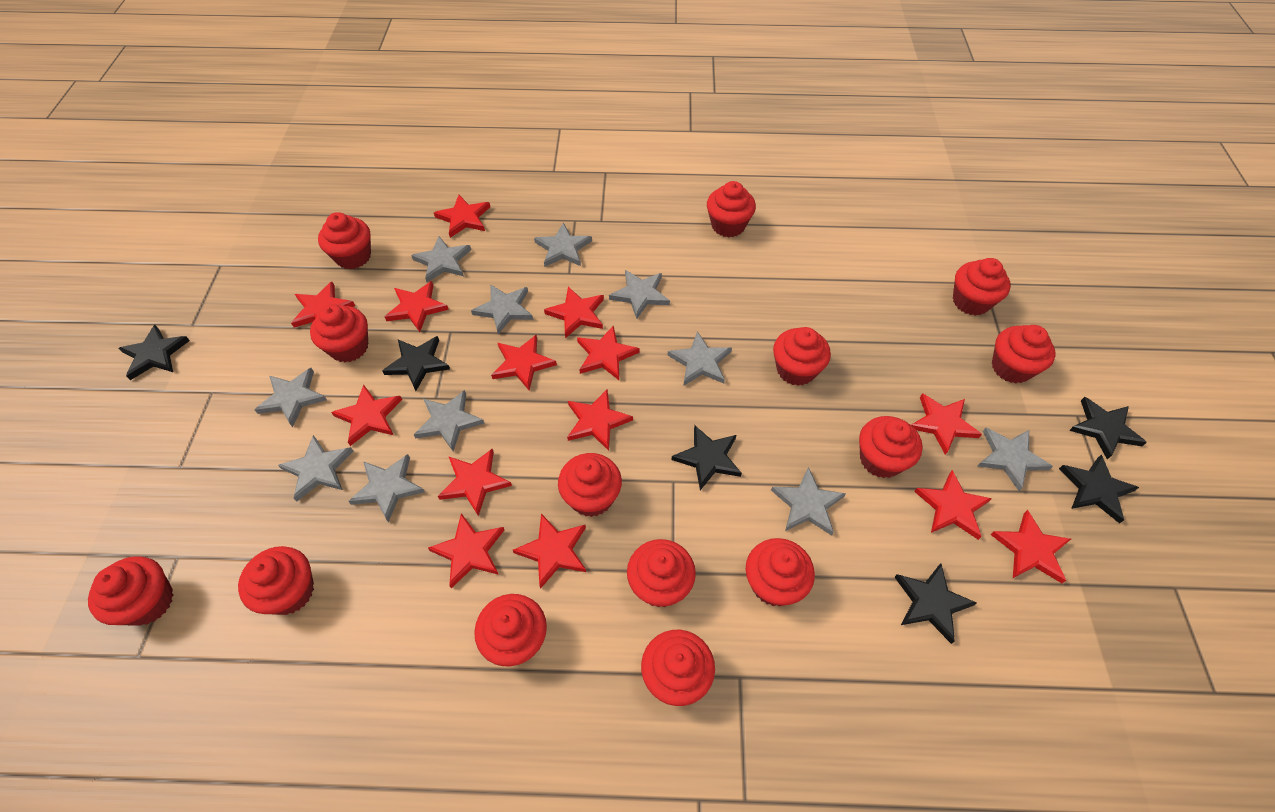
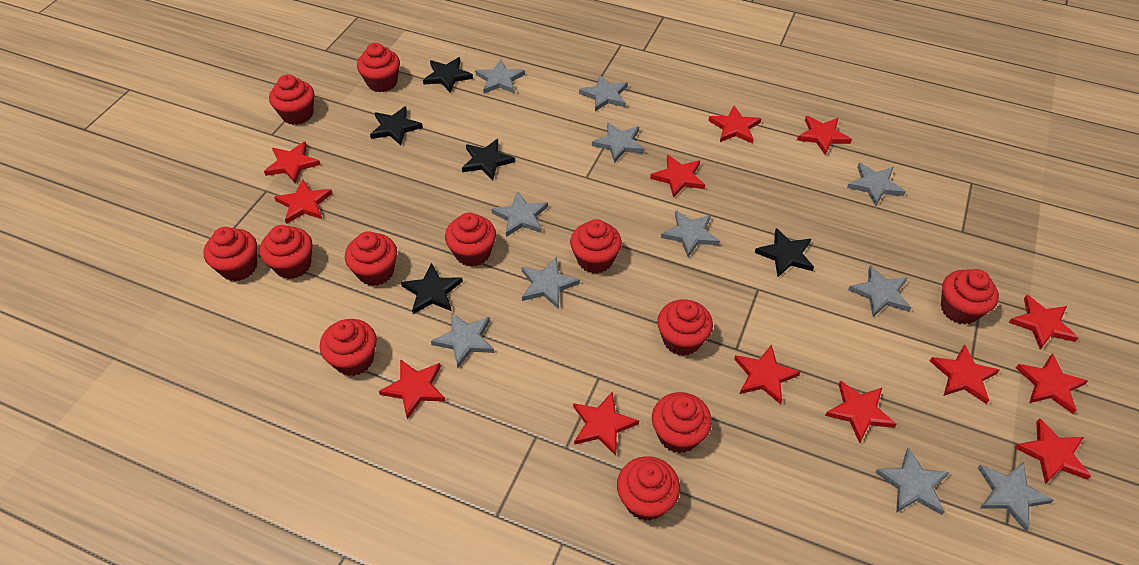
black star: [118,325,190,380] [382,336,450,391] [671,425,742,490] [895,564,977,644] [1059,455,1139,524] [1069,397,1147,460] = 6 -> [370,106,423,146] [401,263,463,314] [423,57,473,93] [462,139,515,180] [755,228,814,277] = 5
red cupcake: [88,556,173,626] [238,546,314,615] [310,304,368,362] [318,212,371,269] [474,594,547,666] [558,453,622,517] [627,539,696,607] [641,630,715,706] [707,181,756,237] [746,538,815,606] [773,327,831,386] [859,416,923,478] [953,258,1011,316] [992,325,1055,383] = 14 -> [204,227,257,281] [260,225,312,279] [269,74,314,125] [320,319,377,376] [345,231,397,286] [357,43,400,92] [445,213,496,267] [570,219,622,274] [617,456,680,521] [652,392,712,453] [657,299,713,356] [941,269,999,325] = 12
red star: [291,282,355,328] [331,385,402,446] [385,281,449,332] [428,513,504,588] [434,195,490,238] [438,449,512,516] [491,335,557,391] [513,514,586,589] [544,287,604,338] [567,390,633,451] [577,325,640,380] [911,393,982,455] [914,470,992,540] [990,510,1071,583] = 14 -> [264,141,321,183] [274,179,333,224] [379,359,445,419] [573,391,639,456] [650,154,705,198] [708,105,761,144] [734,344,800,405] [797,116,852,155] [825,380,897,444] [930,344,1000,404] [1008,295,1078,350] [1014,418,1091,484] [1016,353,1088,414] = 13

